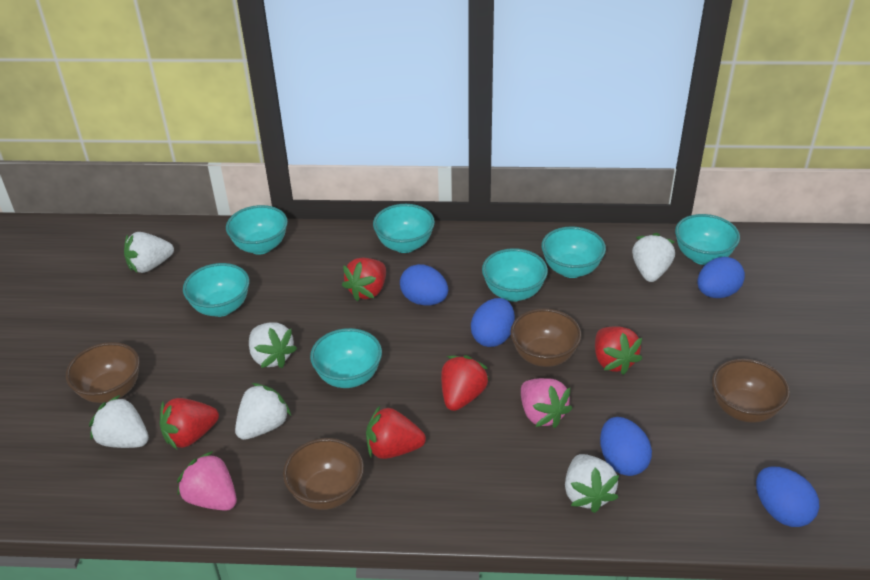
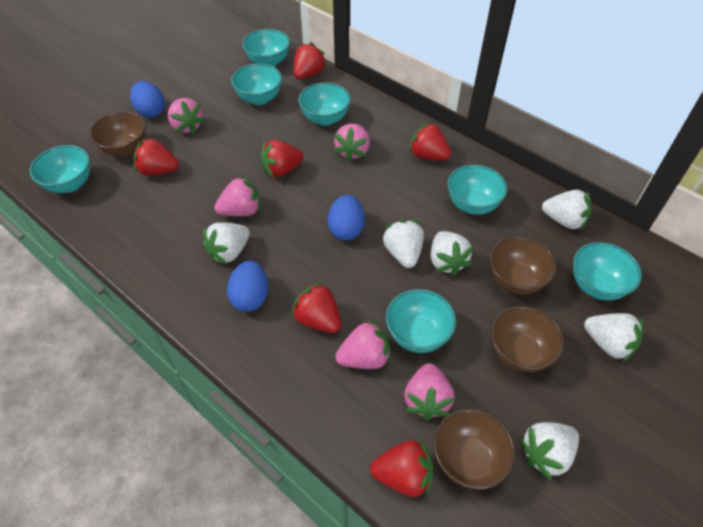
blue egg: [400,264,448,306] [471,298,515,347] [600,417,652,476] [697,257,745,298] [756,466,819,527] = 5 -> [130,81,165,118] [227,261,268,312] [328,195,365,241] = 3
pink strawberry: [177,451,237,511] [521,378,573,428] = 2 -> [168,98,206,134] [214,175,260,216] [334,124,370,162] [335,319,391,369] [404,363,454,420] = 5
red strawberry: [160,398,219,449] [342,258,386,301] [366,406,426,459] [441,355,490,411] [595,326,642,375] = 5 -> [134,137,179,176] [261,140,304,177] [291,282,341,333] [293,42,327,79] [370,439,433,497] [409,122,452,161] = 6

